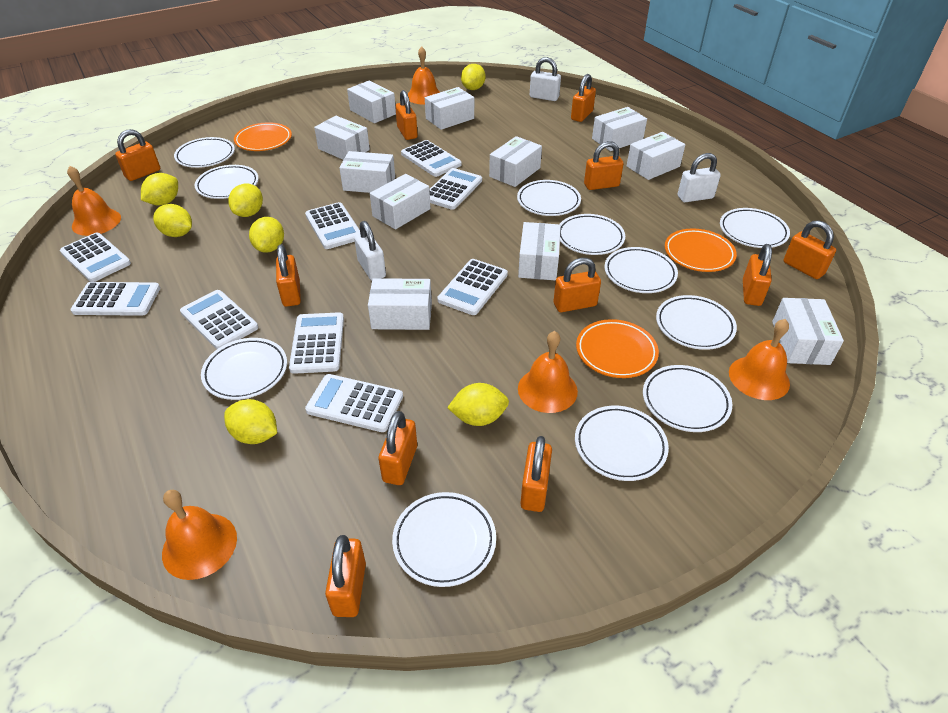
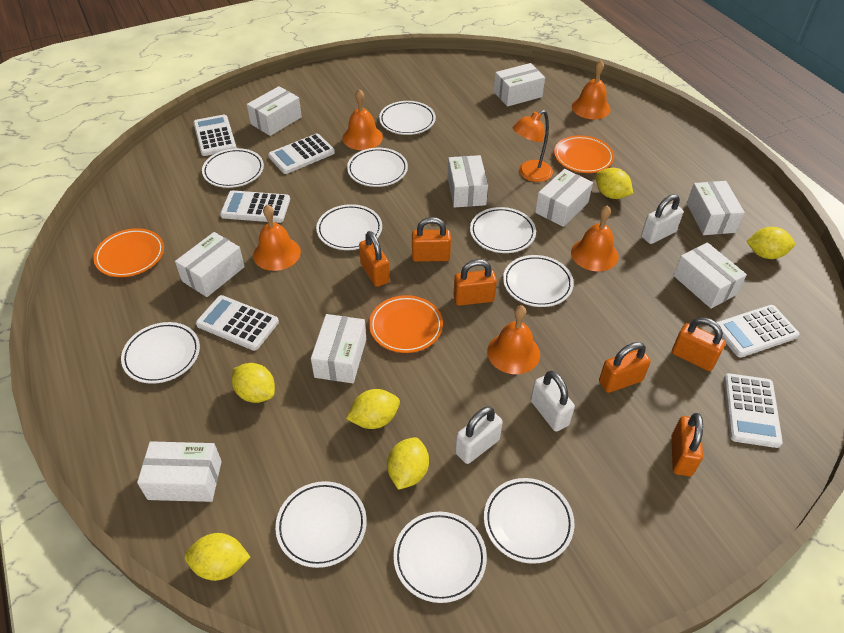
orange lamp: none = 0 -> [513,110,553,182] = 1
orange padlock: [115,129,160,181] [276,244,301,307] [325,535,366,617] [378,411,417,485] [395,90,418,140] [520,436,552,512] [554,258,601,312] [571,74,596,122] [584,141,624,190] [743,244,772,306] [783,220,836,279] = 11 -> [359,231,390,287] [412,217,451,262] [454,259,497,306] [599,342,651,393] [671,413,703,476] [672,317,726,371] = 6
white box: [314,116,370,160] [339,151,395,193] [347,80,396,123] [368,278,432,330] [370,174,430,229] [425,87,474,130] [489,136,542,187] [518,222,561,280] [592,107,647,151] [627,132,685,180] [772,298,844,365] = 11 -> [137,441,222,502] [175,232,245,297] [247,86,302,136] [311,314,366,383] [448,155,488,208] [494,63,545,107] [535,169,593,227] [673,243,747,309] [687,181,745,235] = 9
white calculator: [60,233,131,282] [70,282,160,316] [180,290,258,349] [289,312,344,374] [305,202,360,249] [305,374,403,432] [401,140,462,177] [429,168,482,210] [437,259,508,315] = 9 -> [193,115,236,156] [196,295,279,351] [220,190,290,223] [268,134,335,174] [717,305,799,358] [724,373,783,448] = 6
white plate: [174,137,235,168] [195,165,259,199] [201,338,287,400] [392,492,496,587] [517,180,581,216] [560,214,625,255] [575,406,669,481] [604,247,678,293] [643,365,732,432] [656,295,737,350] [720,208,790,248] = 11 -> [121,322,200,384] [202,148,264,188] [275,481,367,568] [316,204,382,250] [347,148,408,187] [379,101,436,135] [393,511,487,603] [470,207,536,253] [484,478,575,564] [503,255,574,307] = 10
yellow lemon: [141,173,178,205] [153,204,192,237] [224,399,277,444] [228,183,263,217] [249,217,284,253] [447,383,509,426] [461,64,486,90] = 7 -> [185,533,250,581] [232,363,275,403] [346,389,400,429] [387,437,429,490] [596,168,633,199] [747,227,795,259] = 6

